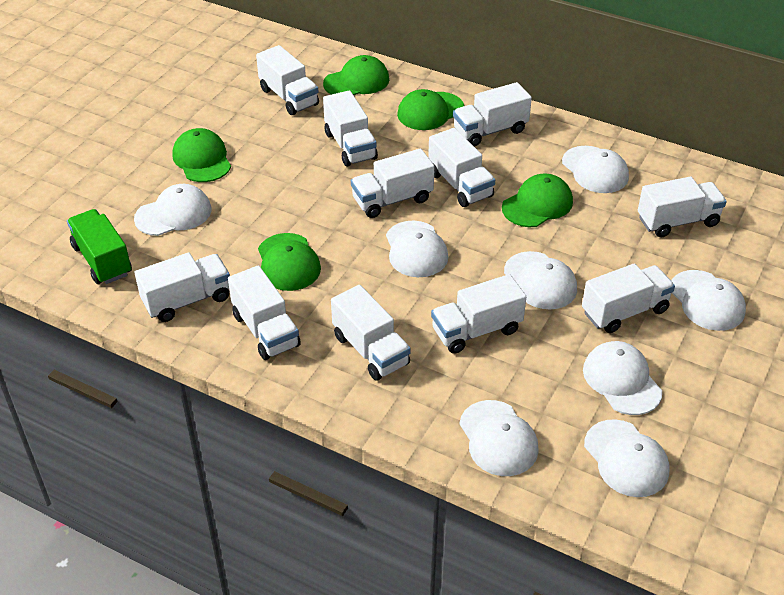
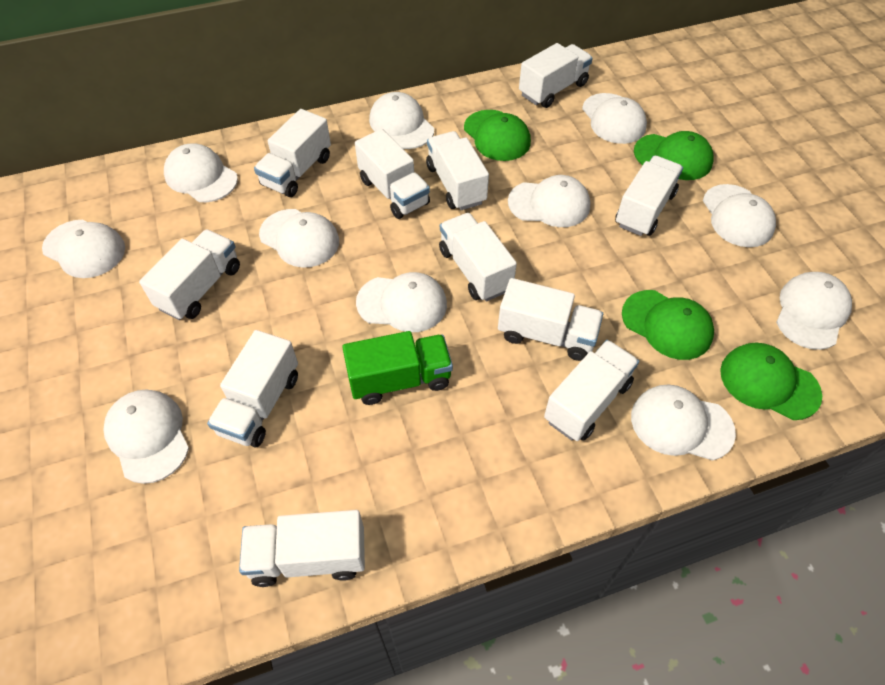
green cap: [172,128,231,182] [258,233,321,291] [323,55,389,95] [397,89,464,130] [502,174,573,227] = 5 -> [464,110,531,161] [622,290,714,360] [634,131,714,180] [720,343,822,420] = 4
white cap: [134,184,211,236] [386,221,448,277] [459,400,539,476] [504,251,577,309] [562,146,629,193] [583,341,662,415] [584,419,669,497] [671,270,746,331] = 8 -> [42,220,125,278] [103,389,189,484] [164,143,238,202] [259,209,339,268] [356,272,447,332] [369,92,434,149] [508,175,591,227] [582,93,647,144] [631,384,736,460] [703,184,776,247] [776,272,852,350] = 11

